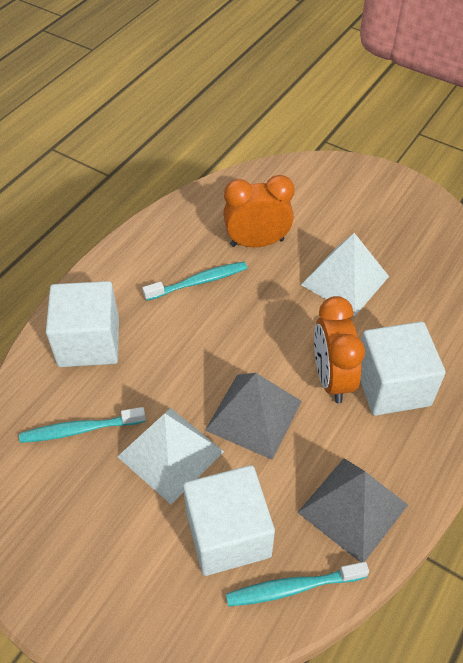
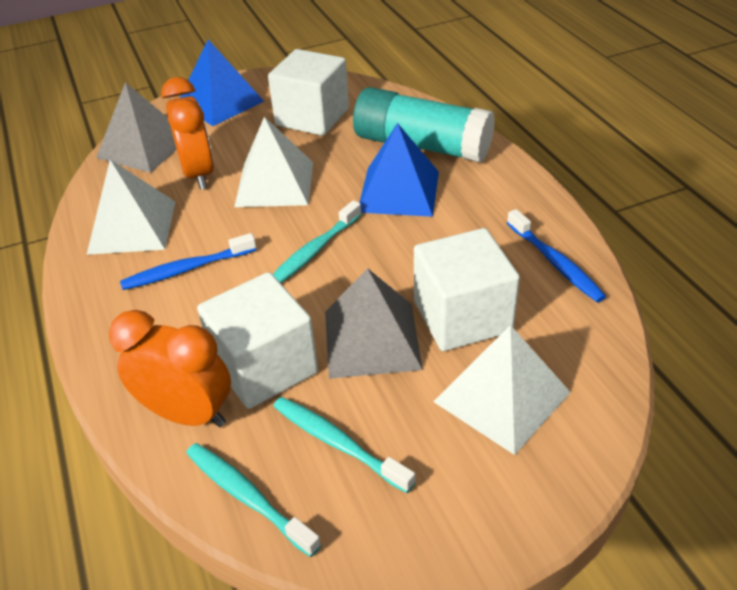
blue pyramid: none = 0 -> [180,40,264,126] [359,123,439,217] = 2
blue toothbrush: none = 0 -> [120,233,256,290] [507,209,606,302] = 2
turquoise glue stick: none = 0 -> [353,87,495,163] = 1
white pyramid: [117,408,224,504] [301,233,389,316] = 2 -> [87,159,175,255] [234,117,313,207] [433,325,571,455] = 3

